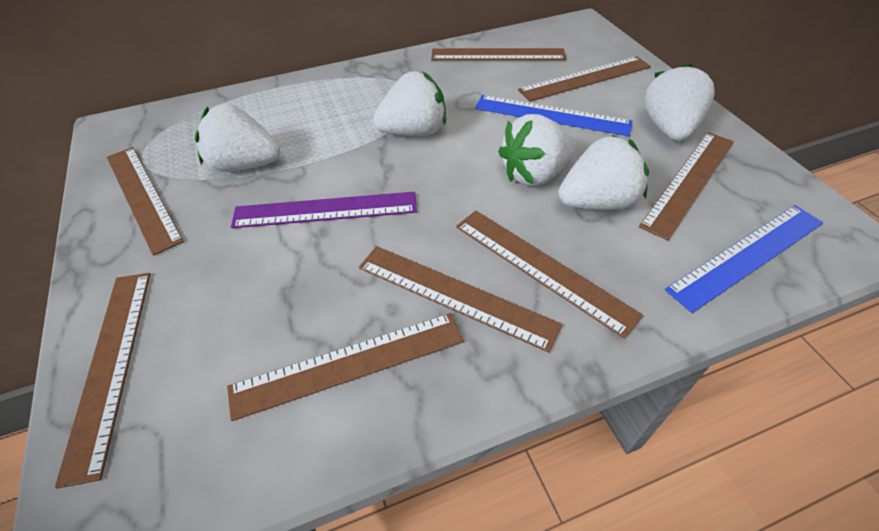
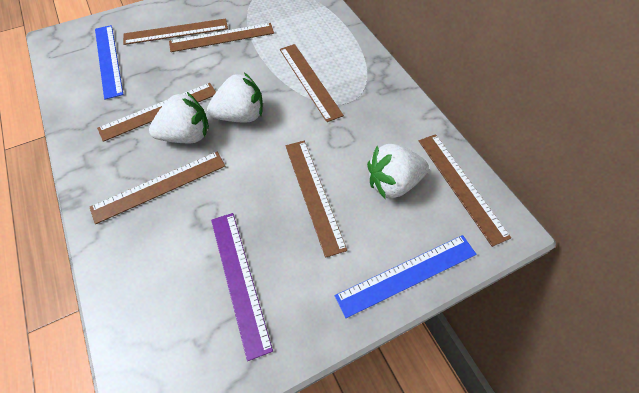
brown ruler: [55,273,150,489] [107,147,184,256] [227,313,464,421] [359,246,562,353] [431,48,566,60] [456,211,643,339] [518,56,651,102] [639,132,734,240] = 8 -> [90,152,225,224] [97,83,216,142] [123,18,228,45] [169,23,274,52] [280,44,344,122] [285,141,347,258] [419,134,511,247] = 7
white strawberry: [195,104,280,172] [373,71,446,136] [498,114,576,186] [558,135,649,210] [644,62,715,141] = 5 -> [149,92,209,143] [207,73,263,122] [367,144,429,198] = 3

